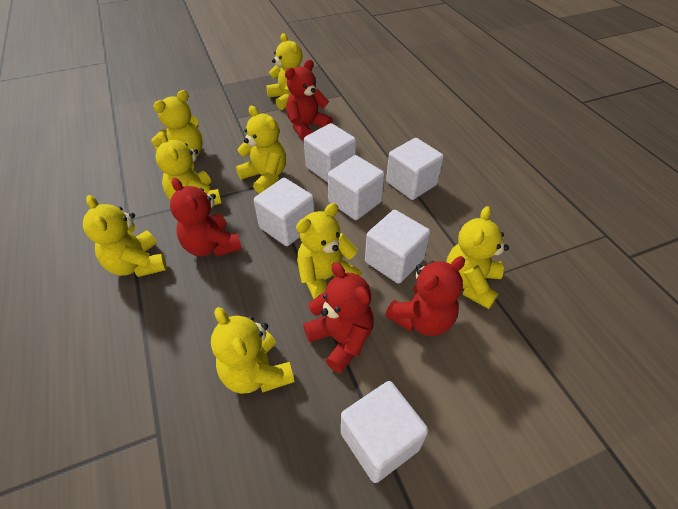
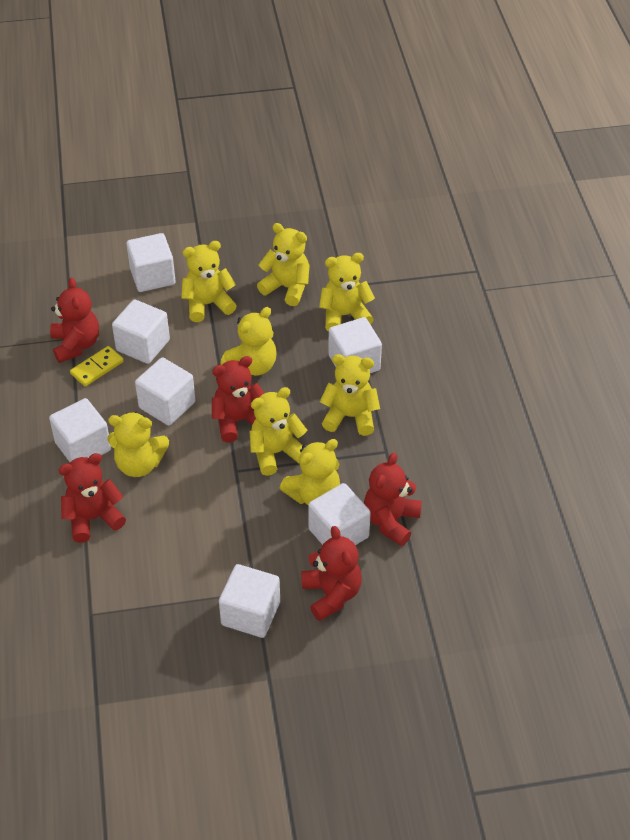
red teddy bear: [170,178,242,257] [285,60,333,140] [303,262,374,373] [385,256,465,336] = 4 -> [50,278,99,363] [59,453,126,543] [212,356,264,443] [301,526,362,621] [364,453,422,546] = 5
white cube: [254,178,315,246] [304,123,356,183] [328,155,385,220] [341,381,428,483] [365,210,430,284] [386,138,444,200] = 6 -> [49,398,111,462] [112,299,170,364] [126,233,175,292] [135,357,195,426] [219,564,280,638] [308,483,371,545] [328,317,382,373] = 7
yellow domino: none = 0 -> [70,346,124,386] = 1

